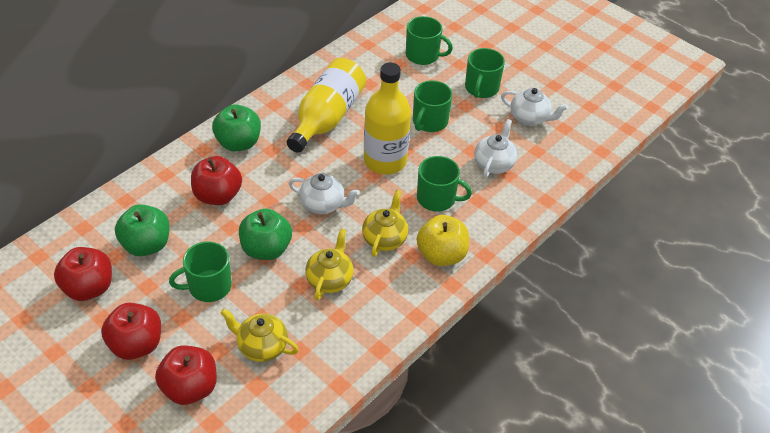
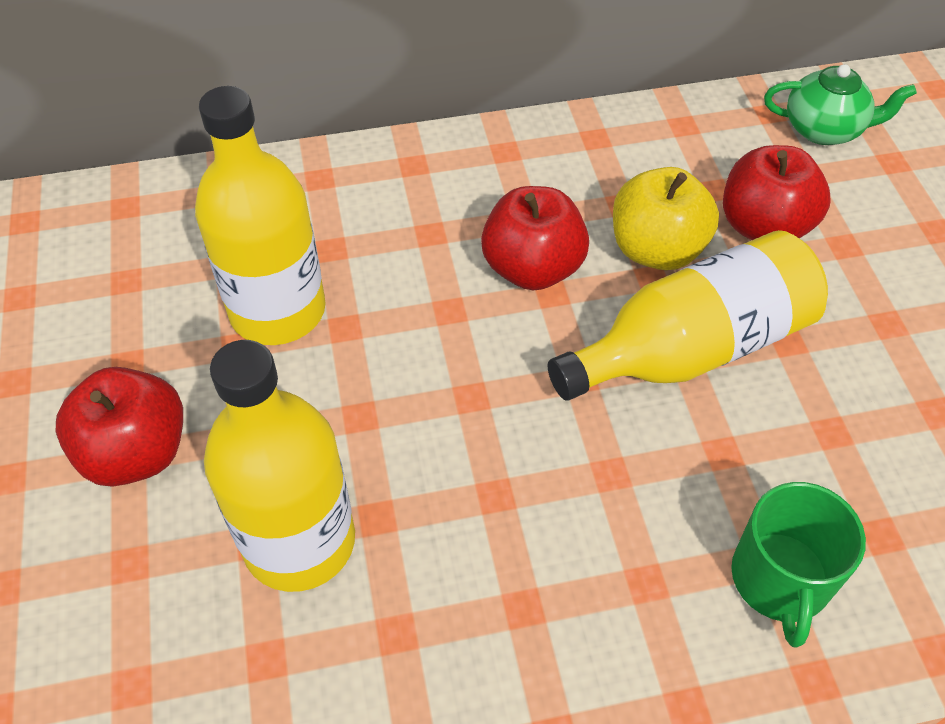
green apple: [115,204,170,256] [212,105,261,152] [239,209,292,260] = 3 -> none = 0
green mug: [169,242,232,302] [406,16,453,65] [413,80,452,132] [417,156,472,212] [465,48,505,98] = 5 -> [731,482,866,648] = 1
green teapot: none = 0 -> [764,64,917,145] = 1
red apple: [54,247,112,301] [101,303,161,360] [155,346,217,405] [191,156,242,205] = 4 -> [56,367,183,487] [481,186,589,290] [723,145,831,240] = 3
white teapot: [288,173,360,214] [474,119,517,178] [501,88,568,126] = 3 -> none = 0
yellow bottle: [287,58,366,153] [364,63,411,174] = 2 -> [195,86,326,345] [204,340,355,592] [548,230,828,401] = 3
yellow teapot: [221,309,299,362] [305,229,354,300] [362,190,408,257] = 3 -> none = 0

